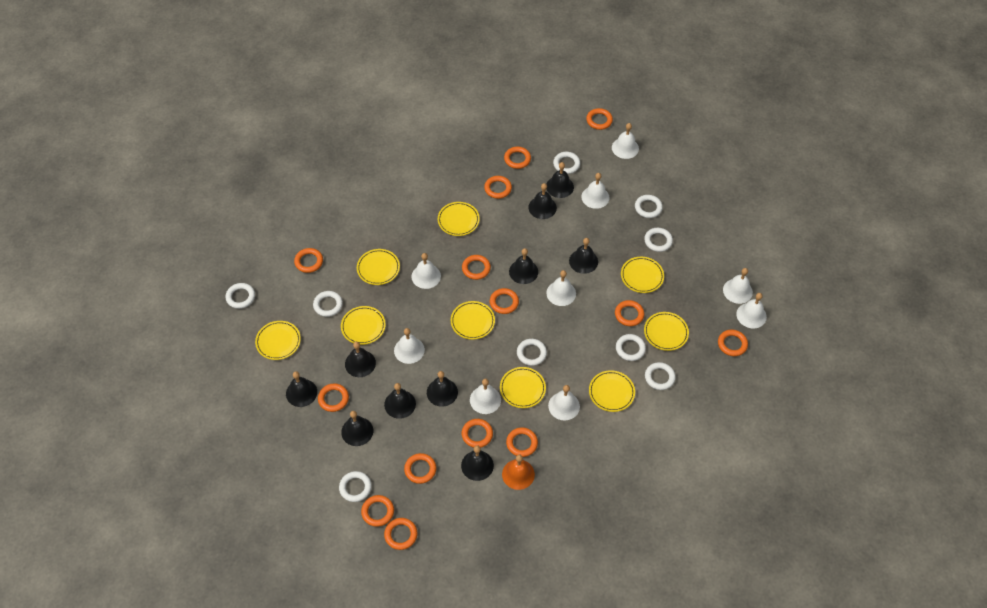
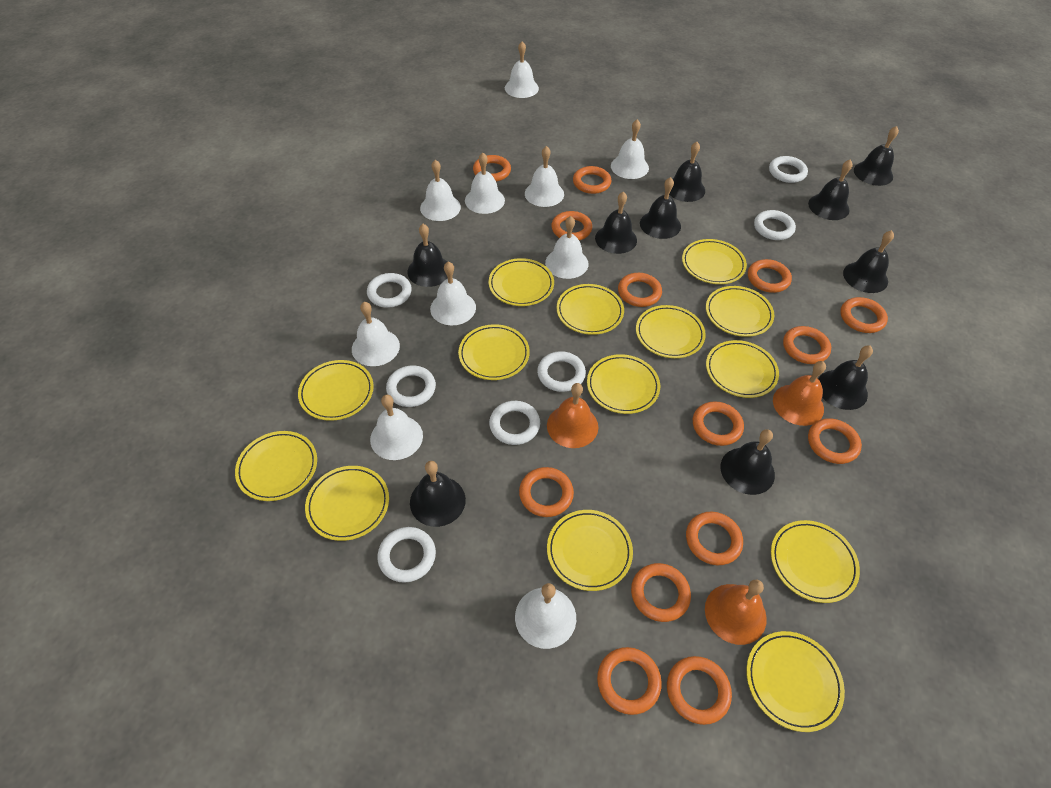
orange bell: [502,455,535,490] = 1 -> [547,383,598,448] [705,580,767,645] [773,361,826,426] = 3
white bell: [394,328,425,364] [412,253,441,289] [470,379,501,414] [546,270,576,306] [548,385,580,420] [581,173,610,209] [612,123,639,159] [723,268,753,304] [736,293,767,329] = 9 -> [352,302,400,366] [370,395,423,460] [420,160,461,221] [430,261,476,325] [465,153,505,214] [505,41,539,98] [515,583,576,649] [525,146,564,207] [545,216,588,279] [611,119,649,179] = 10
white ring: [225,283,255,309] [313,291,343,317] [339,471,372,502] [517,339,547,366] [553,152,580,174] [616,334,646,361] [635,195,663,218] [644,228,673,252] [645,362,675,390] = 9 -> [367,273,412,308] [378,527,436,583] [386,365,436,407] [489,401,540,445] [537,351,586,392] [754,210,796,240] [769,156,808,183] = 7
yellow plate: [255,321,301,360] [341,306,386,345] [357,249,400,285] [438,202,480,236] [451,301,495,340] [500,367,546,408] [589,370,635,412] [621,257,664,293] [644,312,689,351] = 9 -> [235,431,317,501] [298,360,374,421] [305,466,389,541] [458,324,530,380] [489,258,554,306] [547,510,633,591] [556,284,624,335] [587,354,660,414] [636,305,706,358] [682,239,747,284] [706,286,774,337] [706,340,779,398] [746,631,845,732] [771,520,860,603] = 14

